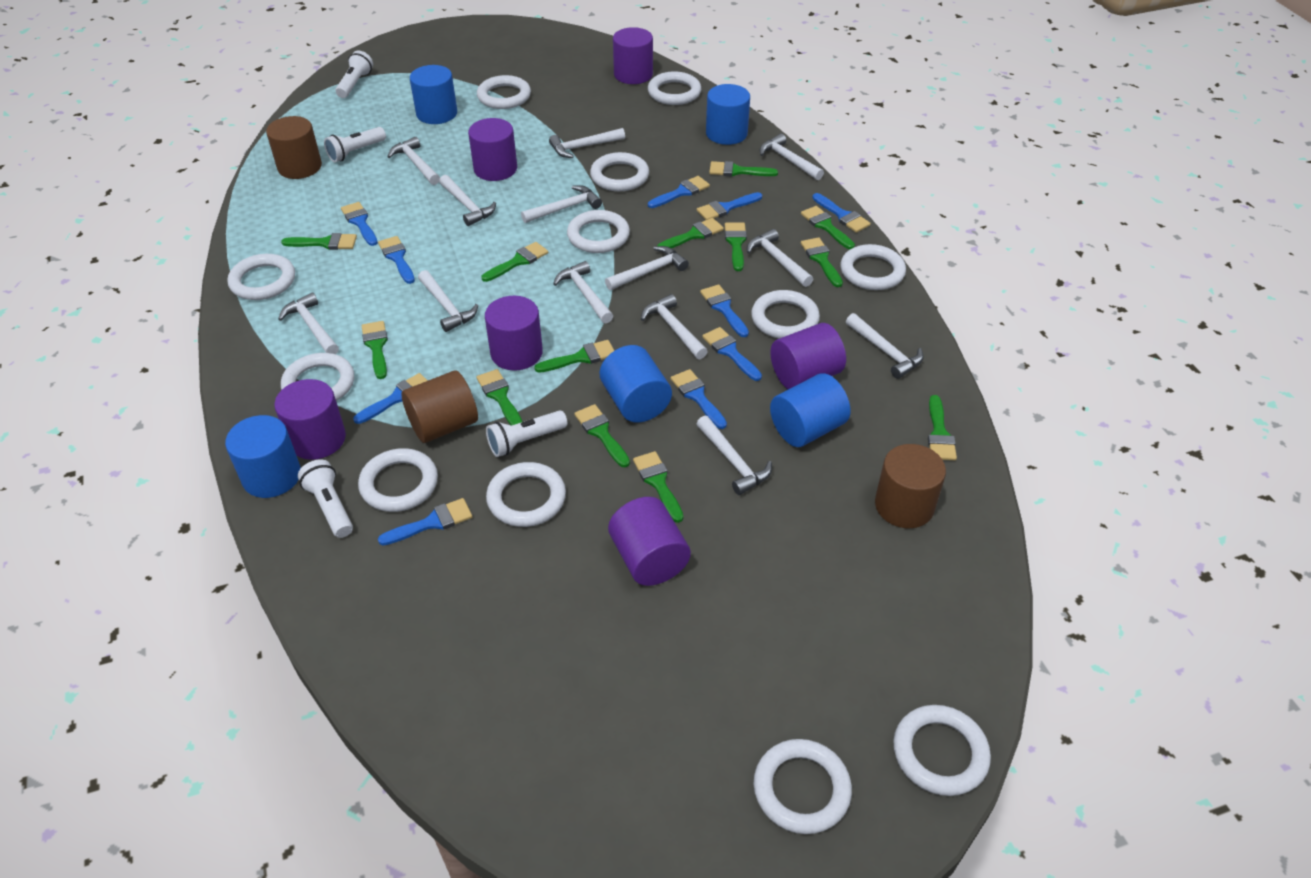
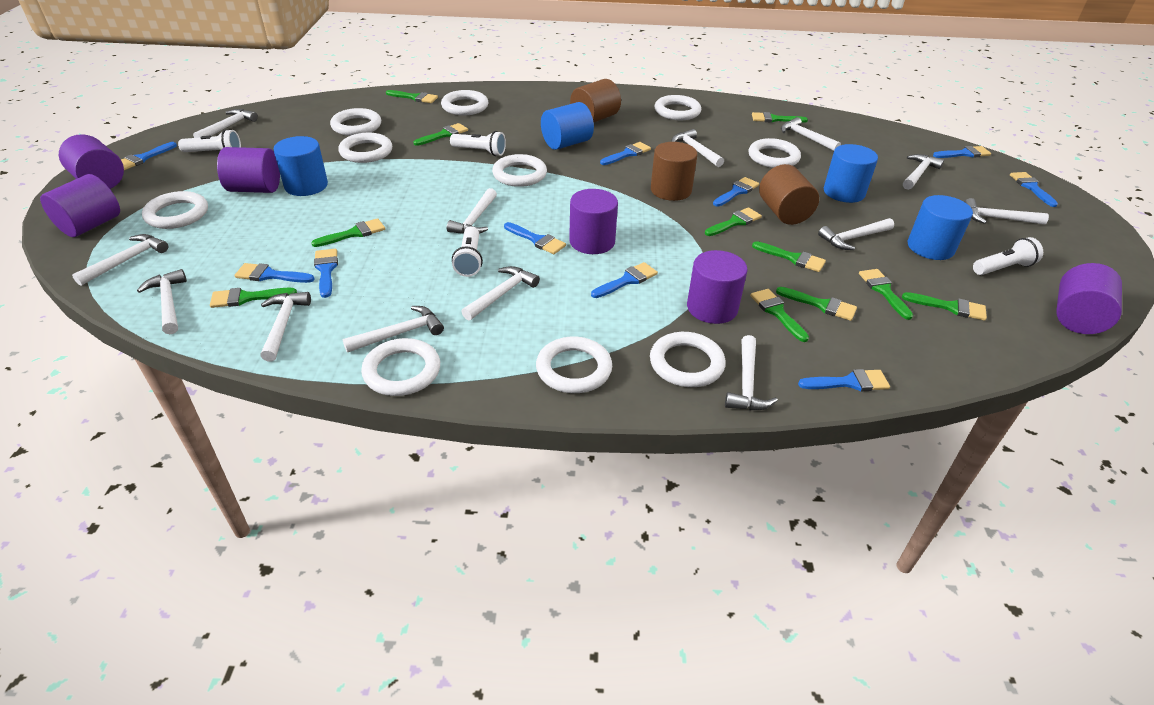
blue cylinder: [225,415,301,498] [410,65,457,124] [600,345,672,422] [706,84,750,145] [770,373,851,447] = 5 -> [274,136,328,196] [541,102,594,150] [824,144,878,203] [908,195,973,260] = 4
green brush: [281,233,357,250] [362,321,388,379] [476,369,522,426] [481,242,548,282] [534,340,614,373] [574,404,630,467] [633,451,683,523] [657,218,724,248] [709,161,778,176] [725,223,747,271] [801,206,855,249] [801,237,843,287] [928,395,957,460] = 13 -> [210,288,297,308] [311,218,385,247] [386,90,438,103] [414,123,468,146] [705,207,762,236] [750,289,809,342] [752,112,808,123] [752,241,826,272] [776,287,857,321] [859,269,913,320] [902,292,987,321] = 11
white ring: [227,254,295,300] [281,353,354,401] [358,448,438,512] [477,75,531,109] [486,462,566,527] [567,210,630,253] [590,152,649,191] [648,72,701,105] [751,290,820,339] [754,739,852,834] [841,244,906,290] [893,705,991,796] = 12 -> [142,191,208,229] [330,108,381,136] [338,133,392,163] [361,338,440,396] [441,90,488,115] [492,154,547,187] [536,337,612,393] [650,332,726,387] [655,95,701,120] [749,138,801,168] = 10

